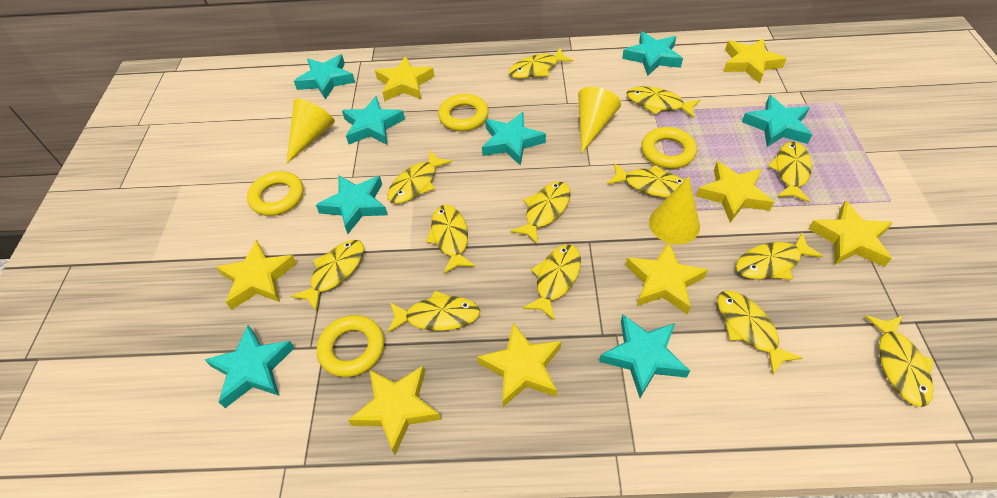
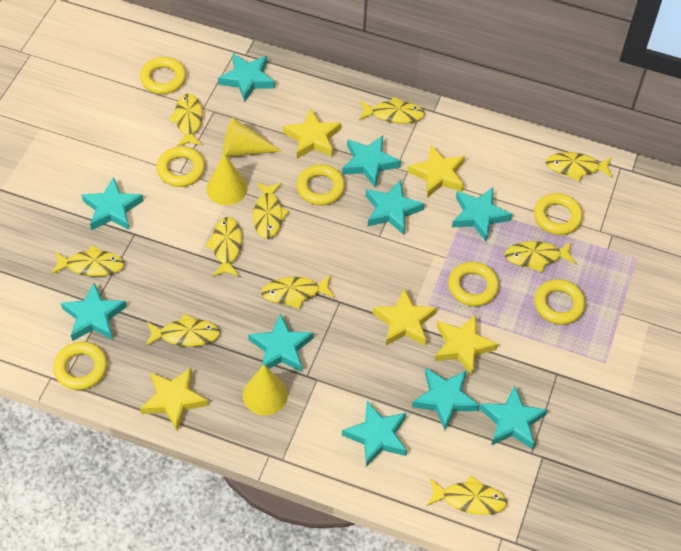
turquoise star: [205,325,294,408] [294,55,355,100] [316,175,388,234] [342,96,405,145] [482,112,546,166] [599,314,690,398] [622,32,683,76] [742,95,812,147] = 8 -> [61,283,127,341] [81,177,144,230] [218,54,275,102] [248,313,313,372] [342,136,401,187] [342,401,407,467] [366,180,425,235] [412,368,480,430] [452,187,512,241] [479,386,548,449] = 10
yellow fish: [291,240,364,311] [387,150,452,204] [387,290,480,333] [426,205,476,274] [509,47,574,78] [510,181,571,245] [523,245,581,321] [607,163,684,198] [627,86,700,118] [717,290,802,375] [736,233,824,280] [768,142,812,203] [864,315,934,407] = 13 -> [51,245,124,276] [146,314,220,347] [168,94,203,146] [205,217,242,276] [253,183,289,239] [261,275,335,309] [359,97,425,123] [427,476,507,515] [504,241,576,273] [546,152,613,182] = 10
yellow ring: [247,171,304,216] [317,315,384,377] [438,94,489,131] [641,127,697,169] = 4 -> [53,342,107,390] [140,57,186,94] [157,146,205,187] [296,164,345,206] [448,262,499,307] [534,193,583,235] [534,279,586,325] = 7
yellow star: [216,240,297,310] [348,366,441,455] [375,56,435,101] [477,322,561,407] [626,242,708,315] [696,161,774,223] [723,38,787,83] [808,200,893,267] = 8 -> [140,368,208,431] [283,108,341,159] [373,288,437,346] [407,145,465,198] [435,314,498,375] = 5

